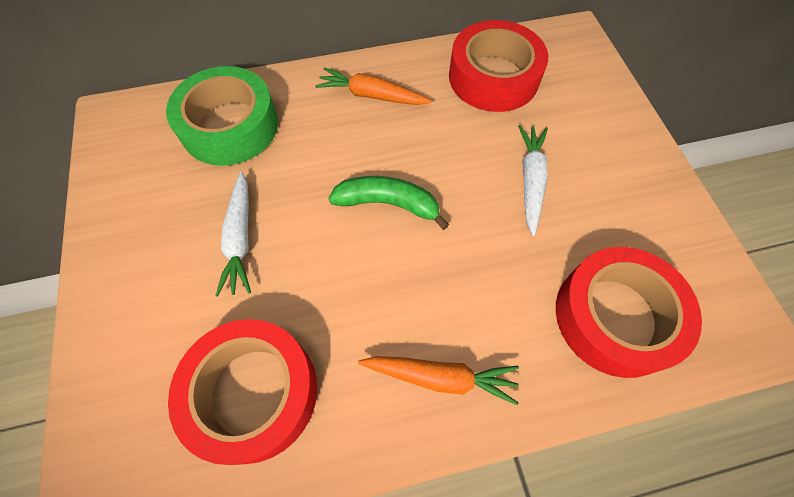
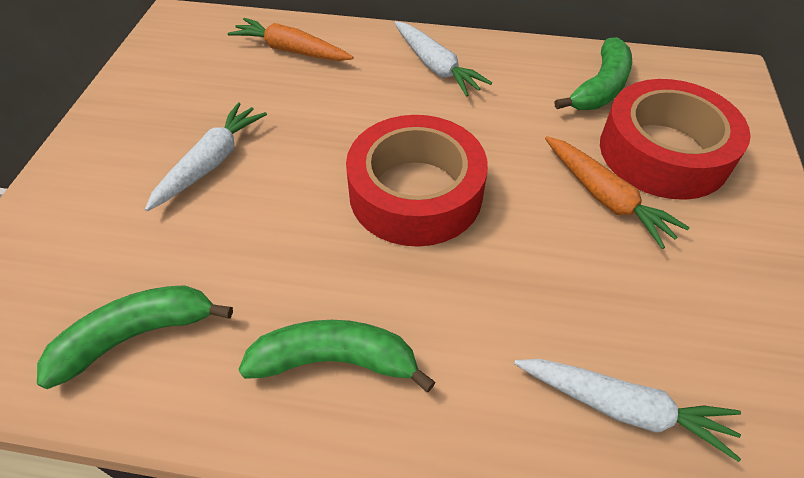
green banana: [328,176,449,230] = 1 -> [37,285,233,389] [238,320,435,392] [555,37,632,110] = 3
green tape: [166,66,278,166] = 1 -> none = 0
red tape: [168,319,317,465] [449,20,548,112] [556,247,702,378] = 3 -> [346,115,488,247] [600,79,751,200] = 2
white carrot: [215,171,251,297] [518,125,548,236] = 2 -> [145,102,267,211] [394,21,492,97] [514,359,741,462] = 3

